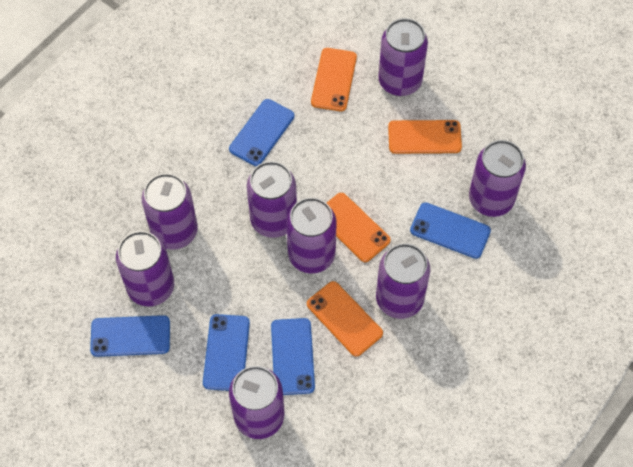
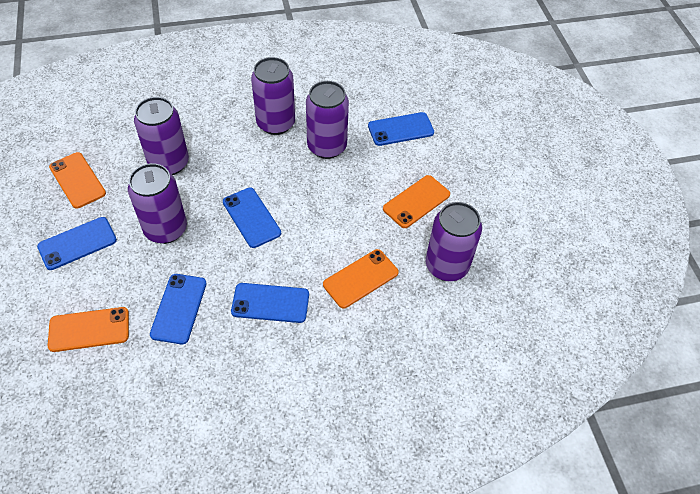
purple can: [116,231,174,307] [142,173,198,250] [229,366,285,439] [247,161,297,238] [286,198,337,273] [376,243,430,319] [378,18,428,96] [469,140,526,217] = 8 -> [128,163,187,244] [134,97,189,175] [251,57,295,135] [306,81,349,159] [426,202,482,281] = 5

